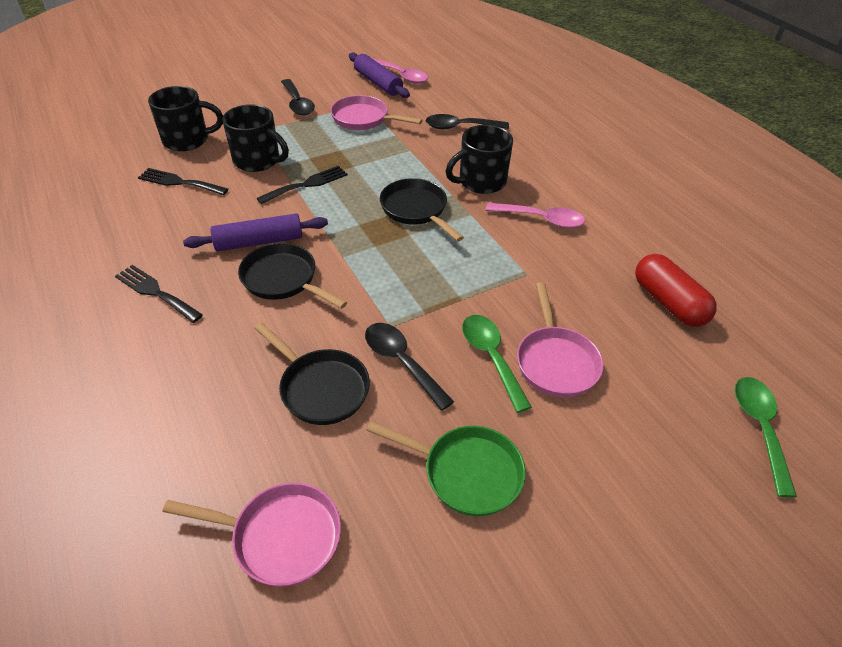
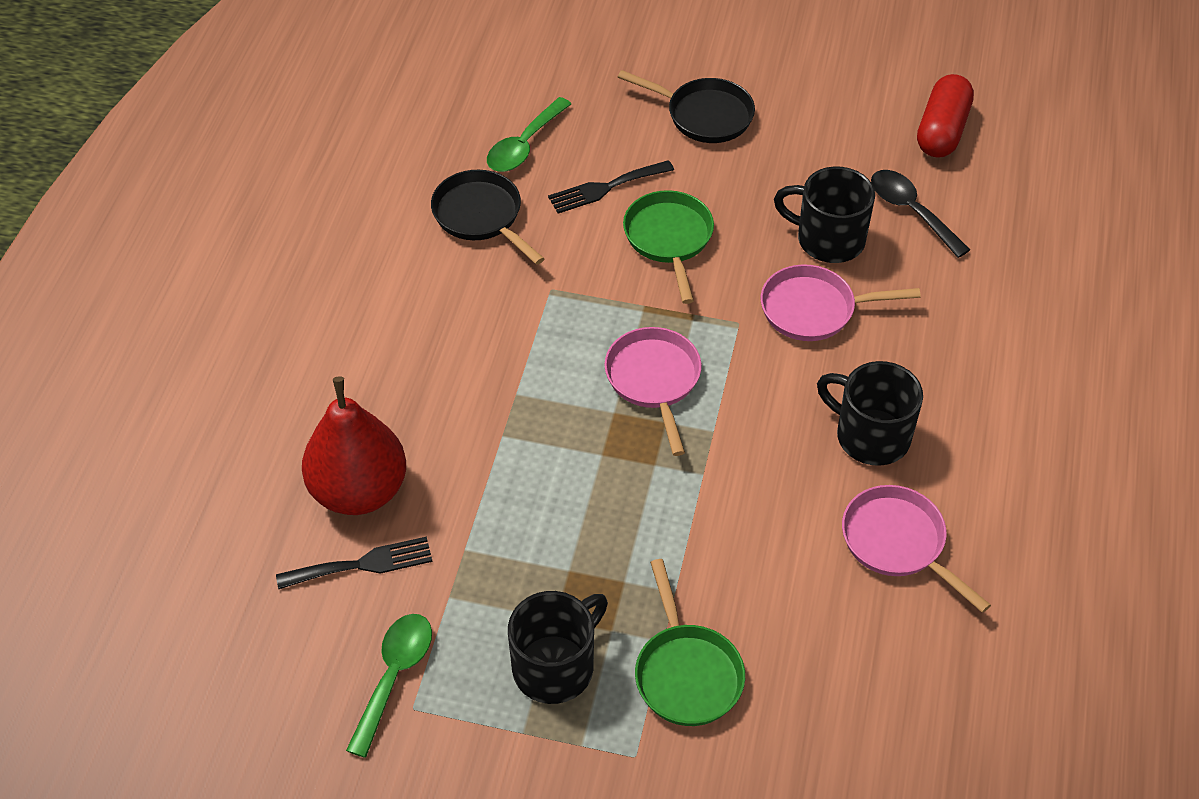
black fork: [115,265,203,323] [138,168,228,195] [256,166,348,204] = 3 -> [276,537,432,589] [548,160,674,214] = 2
black pan: [238,243,347,309] [254,322,370,425] [380,178,464,241] = 3 -> [431,170,545,265] [618,70,755,143] = 2
black spoon: [281,79,315,115] [365,323,454,411] [426,114,509,129] = 3 -> [871,170,970,258] = 1
green pan: [366,421,526,516] = 1 -> [623,190,714,304] [635,559,745,726] = 2
pink spoon: [372,58,428,84] [486,203,585,228] = 2 -> none = 0
purple rolling pin: [183,214,328,251] [349,53,410,98] = 2 -> none = 0
red pear: none = 0 -> [302,376,406,515] = 1

